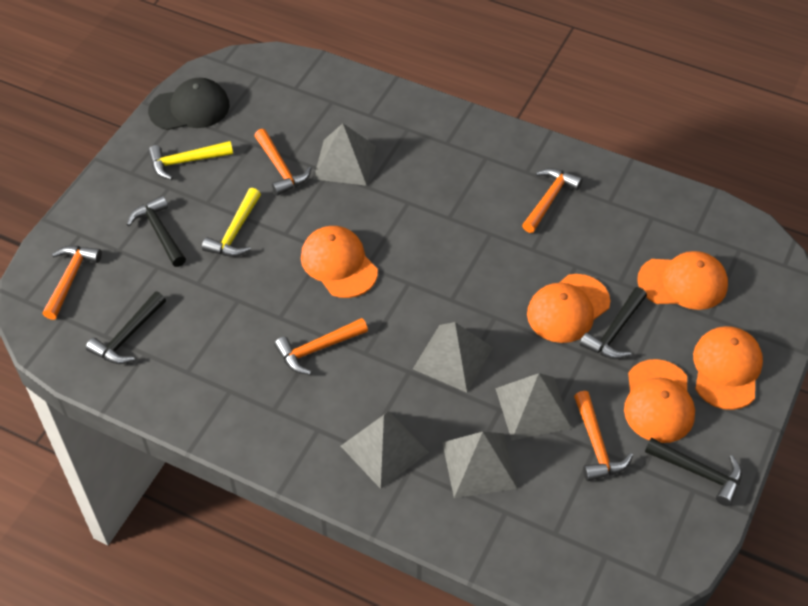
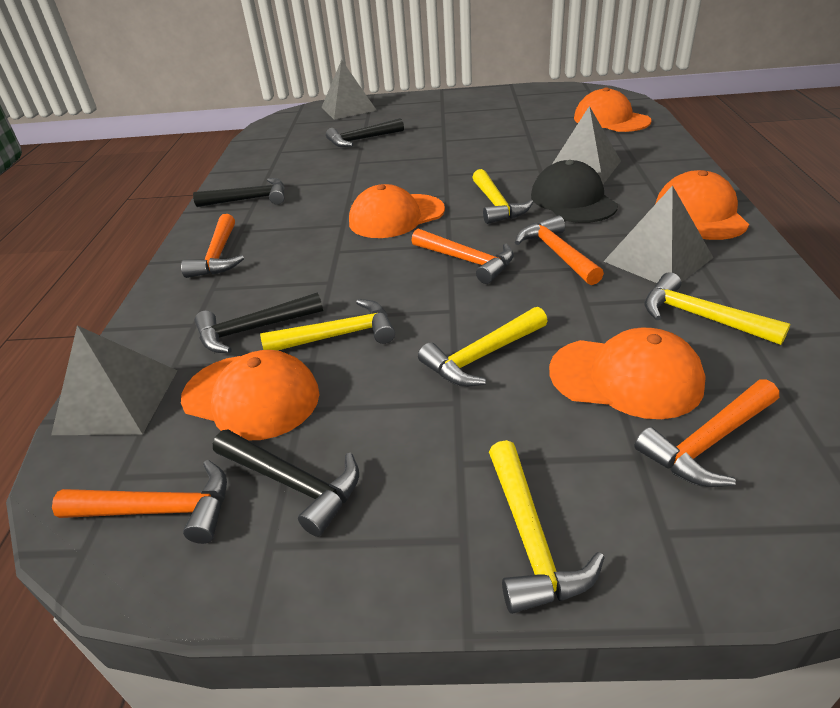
grey pyramid: [314,123,376,186] [341,411,429,489] [413,322,493,393] [442,432,517,498] [495,373,572,440] = 5 -> [51,325,177,435] [322,60,377,120] [552,106,621,184] [603,185,713,283] = 4
yellow hammer: [148,141,233,180] [202,188,261,257] = 2 -> [260,299,395,351] [418,307,548,387] [472,169,533,224] [489,440,605,614] [645,272,791,345] = 5

